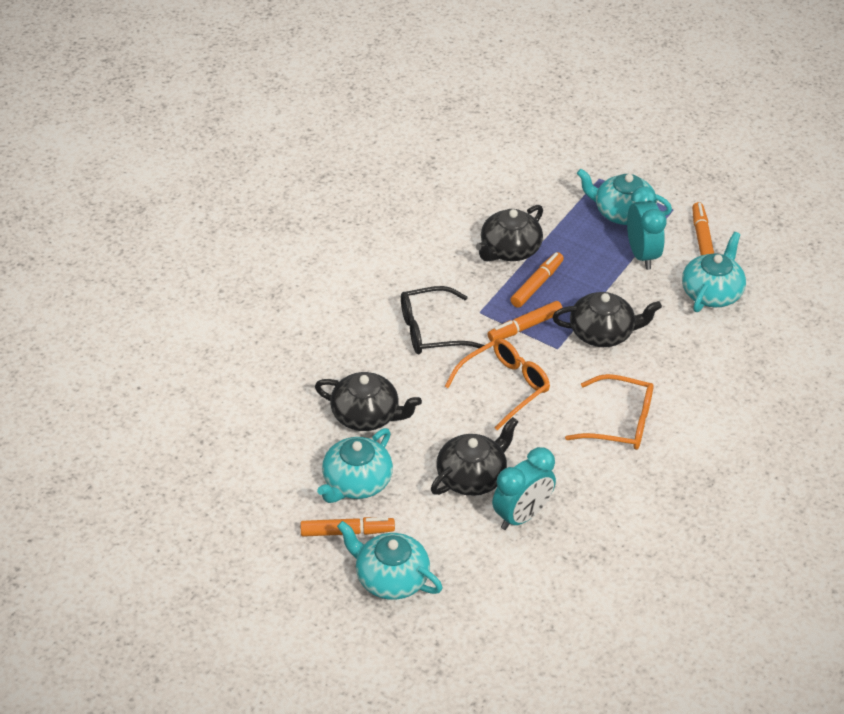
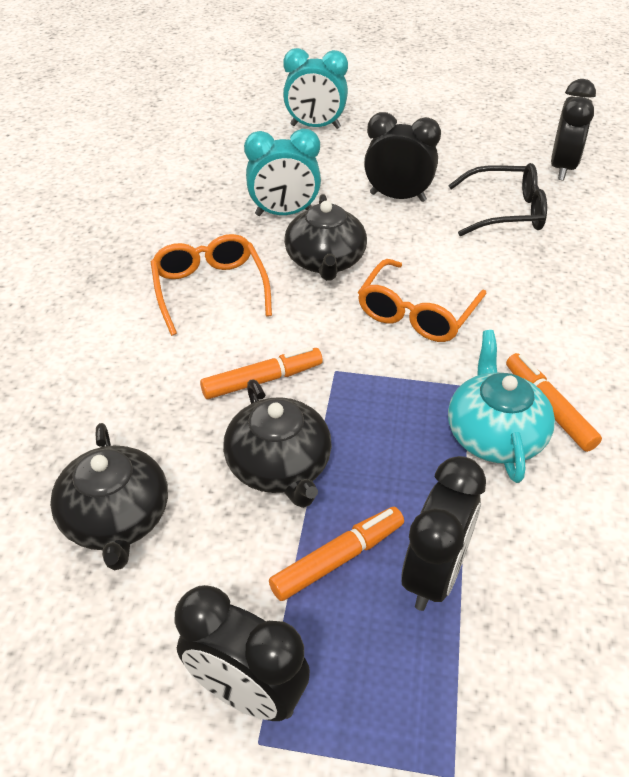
black clock: none = 0 -> [175,585,310,721] [364,112,441,202] [401,456,486,611] [551,79,596,180] = 4
black teapot: [315,372,422,431] [431,417,519,496] [476,205,543,261] [552,292,662,347] = 4 -> [50,423,168,570] [223,379,332,508] [284,194,367,281] = 3
orange marker: [300,517,395,537] [487,301,563,341] [510,252,564,308] [692,202,714,255] = 4 -> [200,347,323,399] [269,507,404,601] [506,353,602,452] = 3
turquoise teapot: [317,428,393,503] [337,521,443,600] [577,169,672,225] [682,232,746,312] = 4 -> [448,330,555,483] = 1

